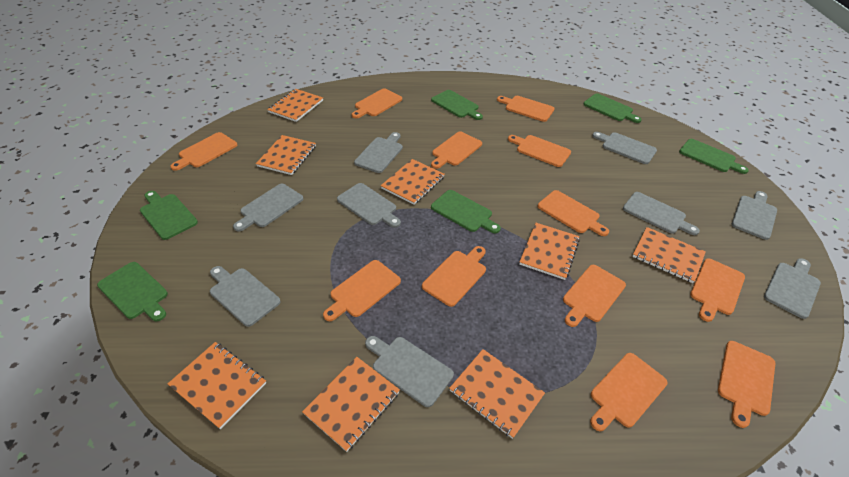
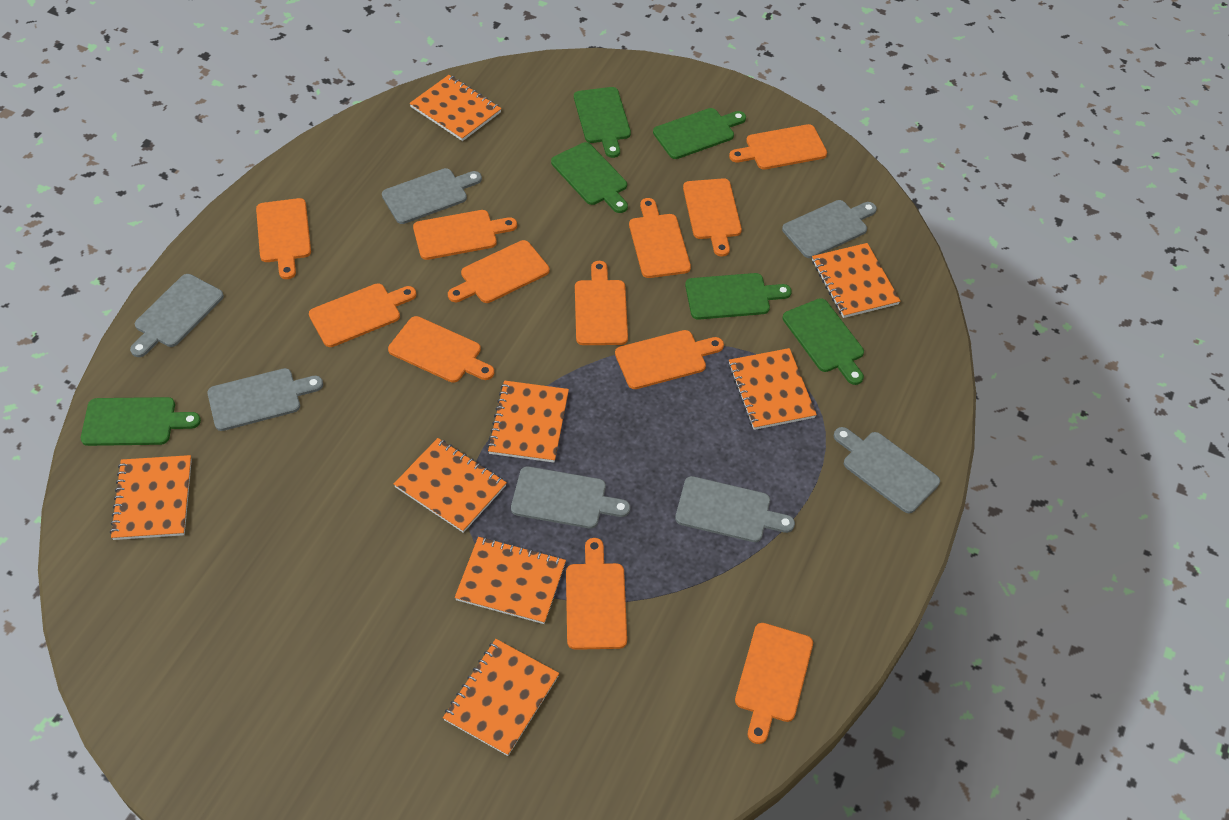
grey cutting board: [210,266,280,327] [233,184,303,231] [337,183,401,228] [354,132,403,173] [365,336,454,407] [592,132,657,164] [623,192,700,235] [732,191,777,240] [764,258,821,319] = 9 -> [130,274,224,357] [207,368,323,431] [382,168,482,224] [511,466,630,528] [675,476,795,542] [782,200,877,258] [834,427,940,513] = 7

